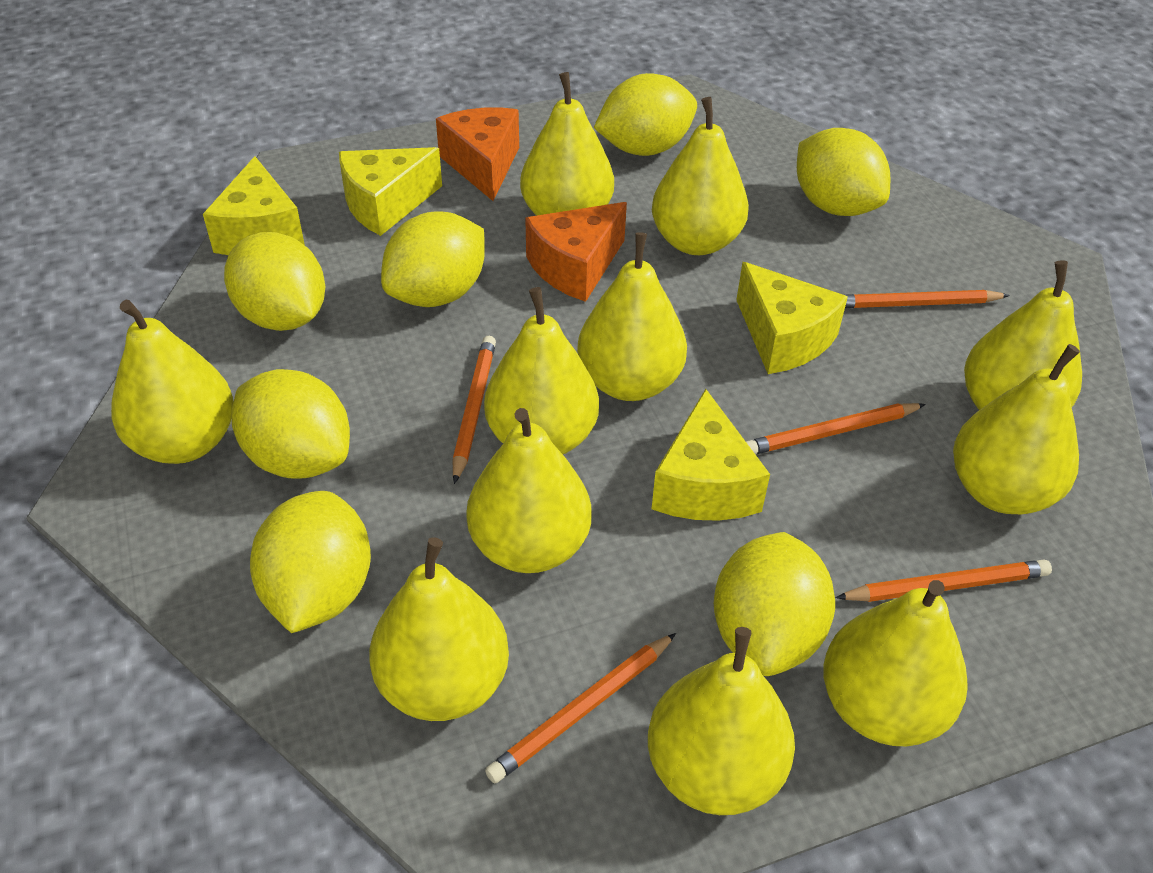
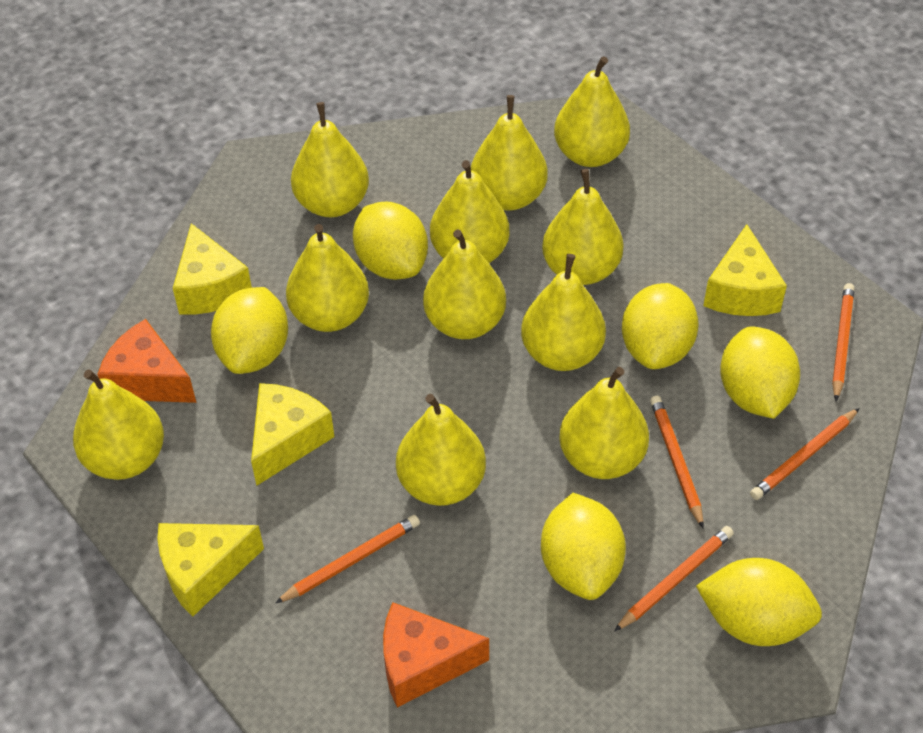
yellow lemon: [224,232,326,331] [231,369,350,479] [250,491,371,633] [381,211,485,307] [594,73,697,156] [714,532,835,676] [797,128,890,216] = 7 -> [211,287,288,374] [353,202,428,280] [541,493,626,600] [622,283,699,369] [696,558,822,646] [720,327,800,419] = 6

